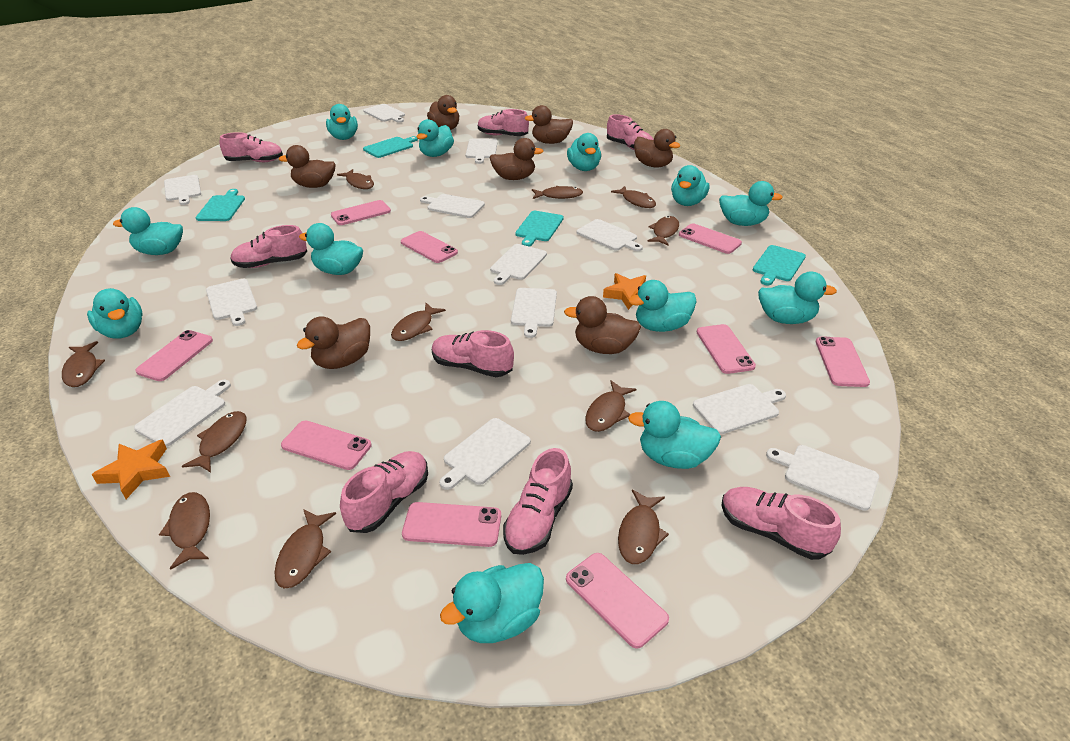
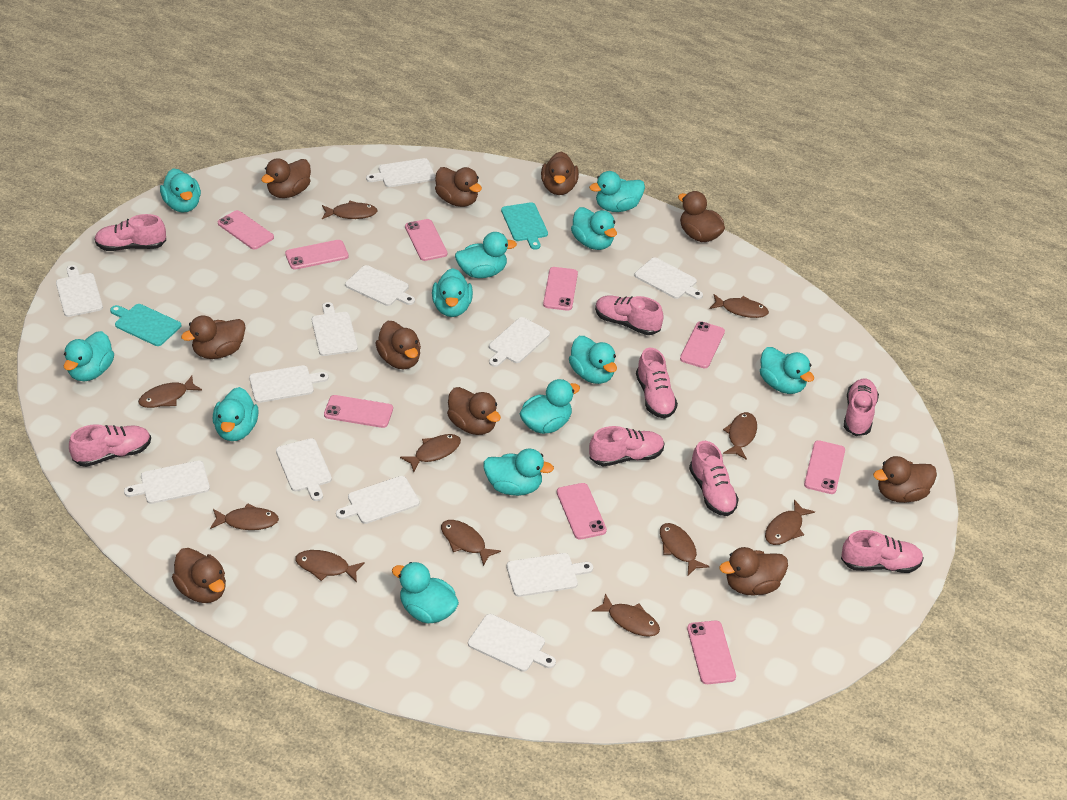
brown duck: [279,145,335,188] [297,316,370,369] [427,95,459,130] [489,138,543,180] [525,105,573,144] [564,296,641,354] [634,129,680,168] = 7 -> [172,548,226,603] [181,315,246,359] [261,158,311,198] [375,321,421,369] [435,167,482,207] [447,387,501,435] [541,151,579,195] [678,191,725,242] [719,547,788,595] [873,456,937,503] = 10
orange star: [92,440,170,499] [603,273,646,310] = 2 -> none = 0
turquoise cutting board: [196,189,245,221] [363,136,418,158] [515,211,564,247] [753,245,806,285] = 4 -> [110,304,181,346] [501,202,548,250] = 2

